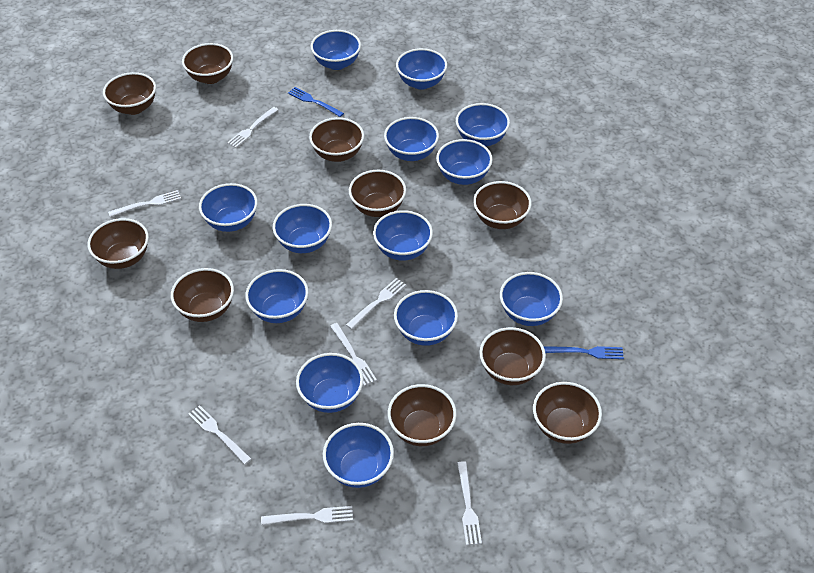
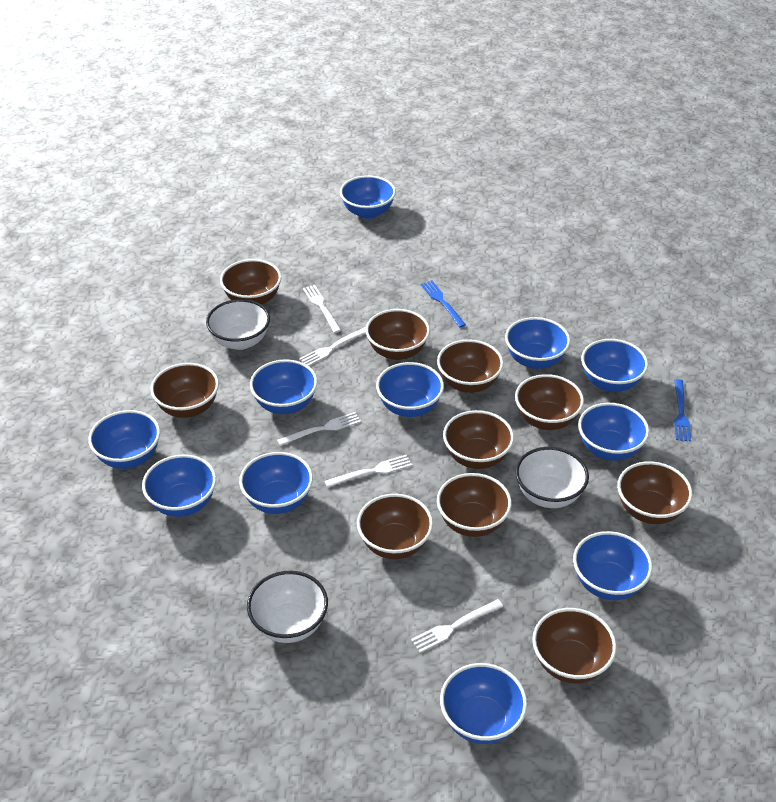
blue bowl: [199,183,258,232] [245,269,309,323] [273,204,332,253] [296,353,363,413] [311,30,361,70] [323,423,394,488] [373,210,433,261] [384,117,439,161] [394,290,458,346] [396,48,447,90] [436,139,493,185] [456,103,510,146] [500,272,563,326] = 13 -> [88,410,160,469] [142,454,216,517] [239,452,313,514] [250,359,318,414] [340,175,396,219] [376,362,444,417] [440,663,527,744] [505,317,570,369] [573,531,652,600] [578,403,649,461] [581,339,648,392] = 11
white bowl: none = 0 -> [206,299,270,350] [247,571,328,643] [515,447,589,508] = 3
white fork: [108,190,181,217] [188,405,251,465] [227,107,278,148] [261,506,353,525] [330,323,377,386] [346,278,406,329] [457,461,482,545] = 7 -> [277,412,361,446] [299,327,366,366] [303,285,341,333] [324,455,412,488] [411,599,503,653] = 5

